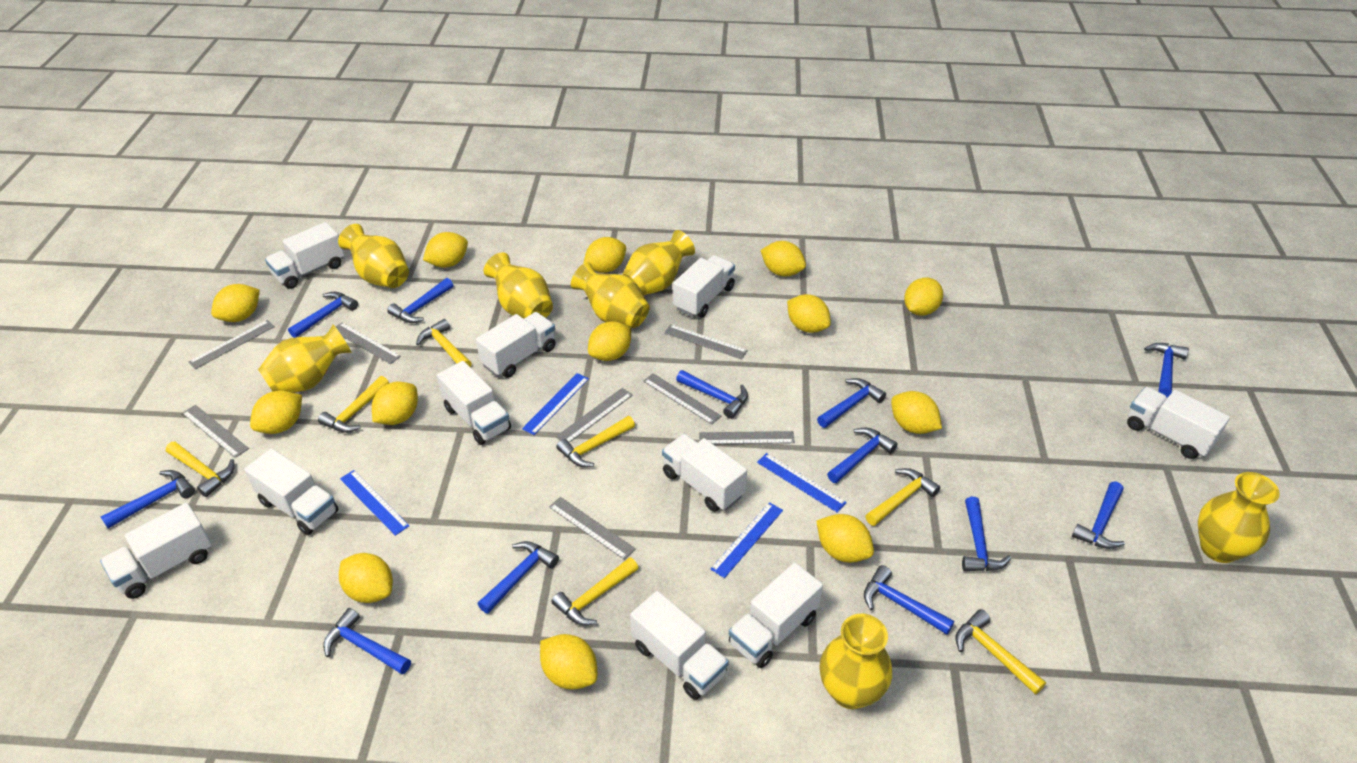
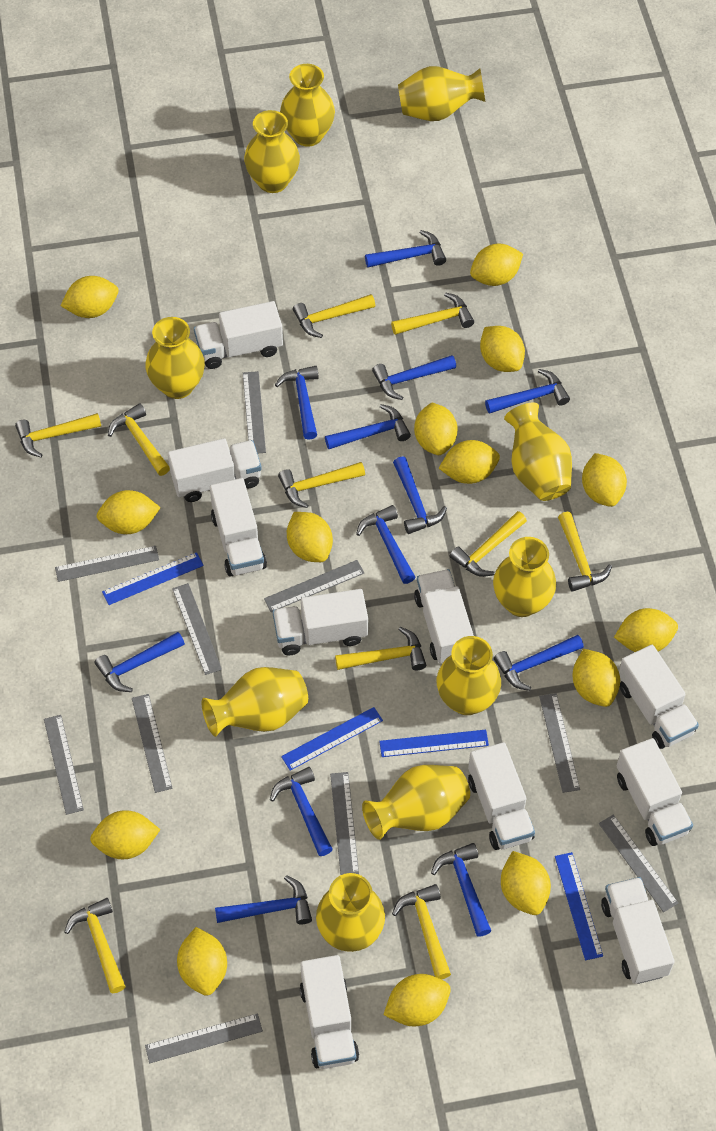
grey ruler: [182,405,249,458] [189,320,275,369] [336,322,401,364] [549,497,636,560] [556,388,633,443] [643,373,721,425] [664,324,748,359] [699,431,795,444] = 8 -> [44,715,84,815] [55,546,159,582] [132,694,173,793] [145,1013,263,1063] [172,583,222,675] [243,371,266,453] [264,560,364,612] [330,772,359,875] [539,693,580,793] [599,815,678,912] = 10
yellow hammer: [166,442,234,497] [318,376,389,433] [416,319,472,367] [551,557,638,625] [556,416,635,467] [865,468,940,526] [956,609,1046,695] = 7 -> [15,413,101,458] [64,898,126,993] [108,403,170,476] [278,462,365,508] [293,294,375,338] [335,627,426,670] [391,292,474,335] [392,884,451,979] [450,511,527,577] [558,512,612,592] = 10
yellow lemon: [211,284,260,322] [250,390,302,434] [339,553,393,603] [372,382,418,425] [423,232,468,268] [540,634,597,689] [583,237,626,273] [588,321,631,361] [761,241,806,277] [787,294,831,333] [816,514,874,563] [891,391,942,434] [904,277,943,316] = 13 -> [61,276,118,318] [90,810,160,859] [96,490,161,534] [177,927,227,996] [287,512,333,562] [383,974,451,1026] [414,402,458,455] [439,440,500,484] [470,244,523,286] [480,326,525,372] [501,851,551,915] [573,649,620,707] [582,453,627,507] [614,608,678,652] = 14
yellow vase: [258,324,352,393] [338,224,409,288] [484,252,553,319] [571,262,650,328] [622,230,695,295] [820,613,892,709] [1198,472,1280,563] = 7 -> [145,317,205,399] [202,667,308,737] [244,110,300,193] [280,64,335,147] [316,873,385,952] [362,765,470,840] [398,66,485,121] [437,636,501,715] [493,537,556,617] [504,402,572,501] = 10

